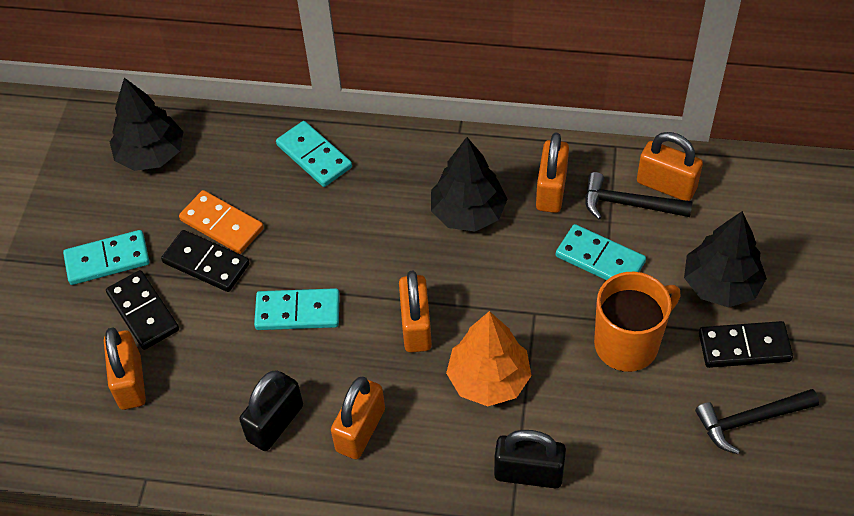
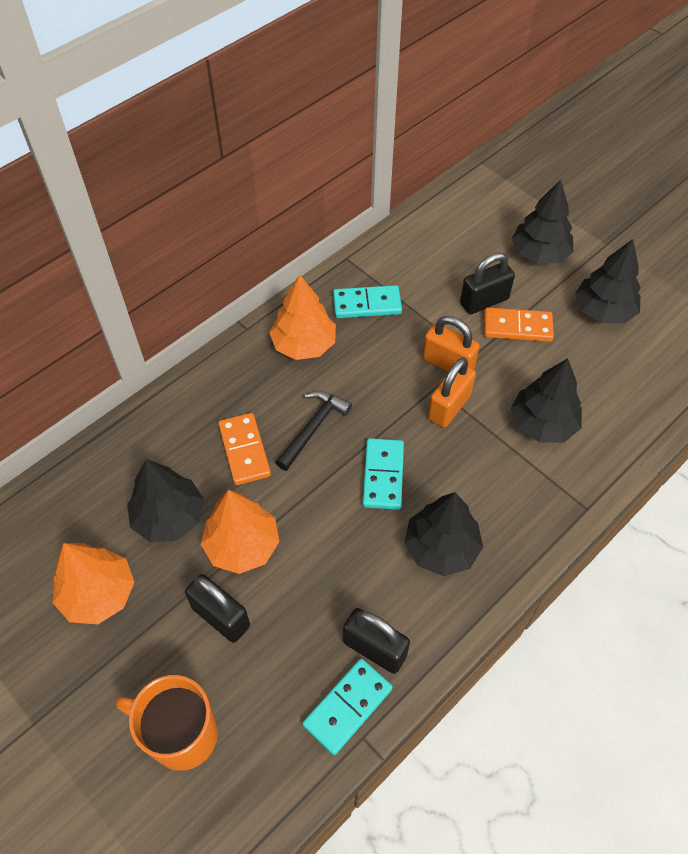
black domino: [106,270,179,350] [161,230,250,292] [699,321,793,368] = 3 -> none = 0
black hammer: [585,172,693,219] [695,389,819,454] = 2 -> [275,391,352,471] = 1
black padlock: [239,371,303,451] [494,430,566,488] = 2 -> [185,574,250,643] [343,608,410,674] [460,252,515,314] = 3
black tree: [110,78,184,171] [431,137,508,232] [684,211,767,307] = 3 -> [127,459,204,542] [404,492,483,576] [511,358,582,443] [512,179,573,264] [575,239,641,324] = 5
orange domino: [179,190,264,254] = 1 -> [218,413,271,485] [484,307,554,342] = 2
orange padlock: [104,328,146,410] [331,376,385,460] [399,271,432,352] [536,133,569,213] [637,132,703,201] = 5 -> [422,316,480,372] [428,358,476,428] = 2
orange tree: [446,311,532,406] = 1 -> [53,543,135,624] [201,490,280,574] [269,274,336,360] = 3
turquoise domino: [63,230,150,285] [254,288,340,330] [276,121,352,187] [556,224,646,280] = 4 -> [302,659,393,755] [333,285,402,318] [363,438,404,510] = 3

